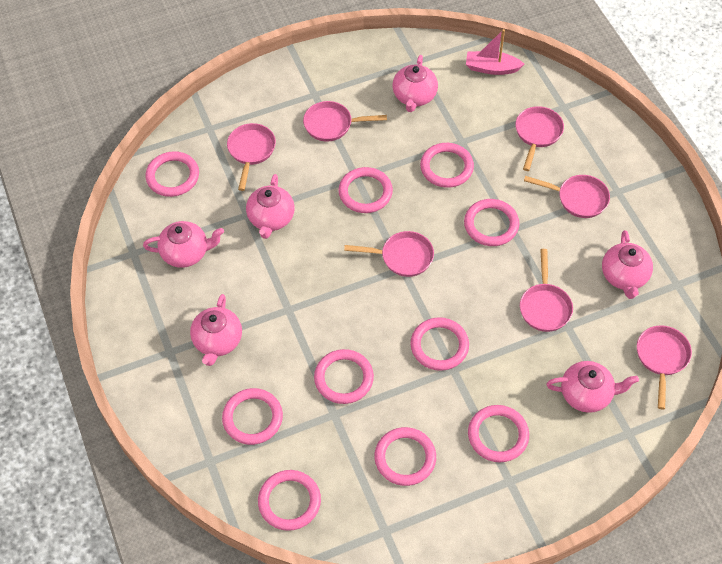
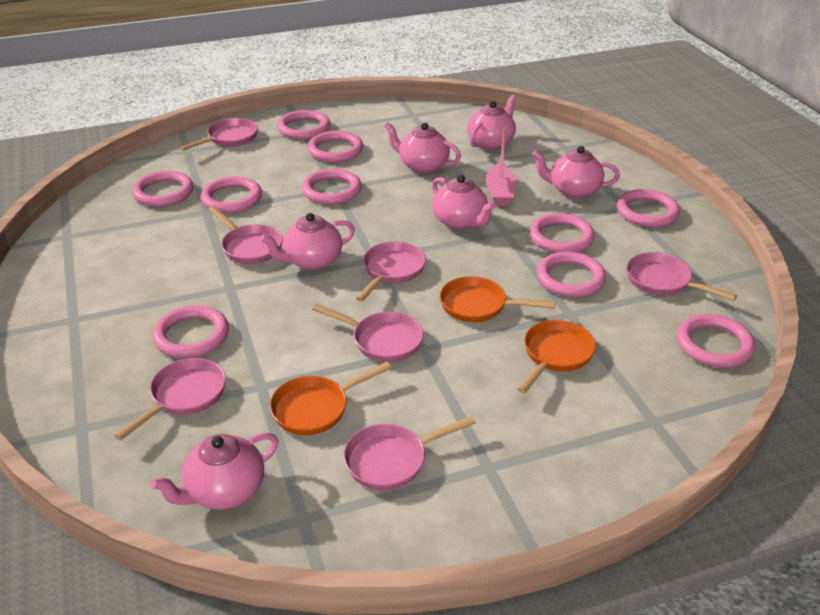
orange pan: none = 0 -> [270,362,392,435] [440,276,555,322] [517,320,596,394] = 3

